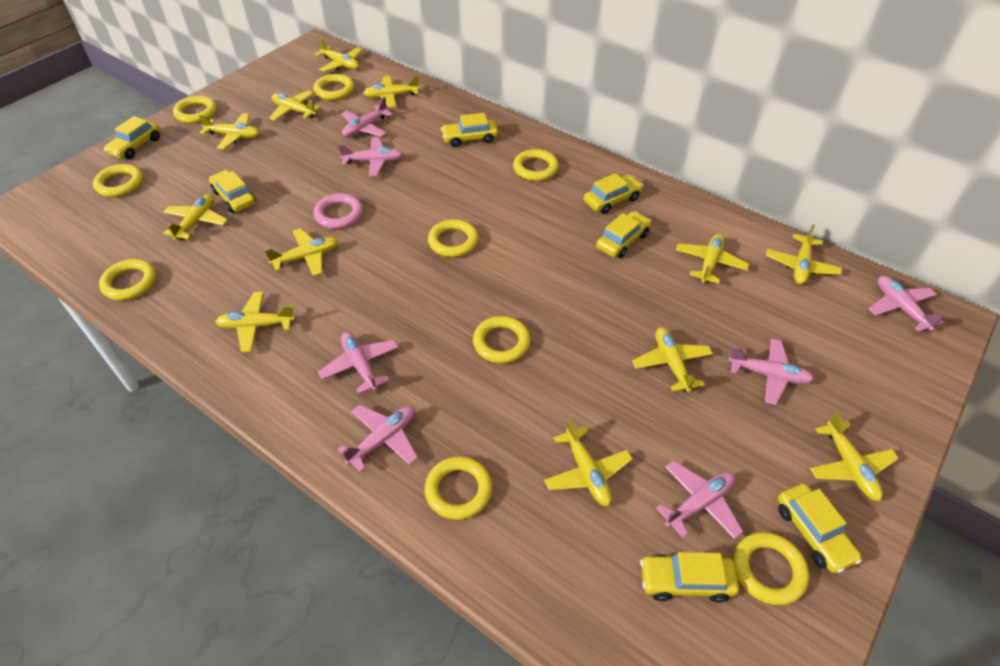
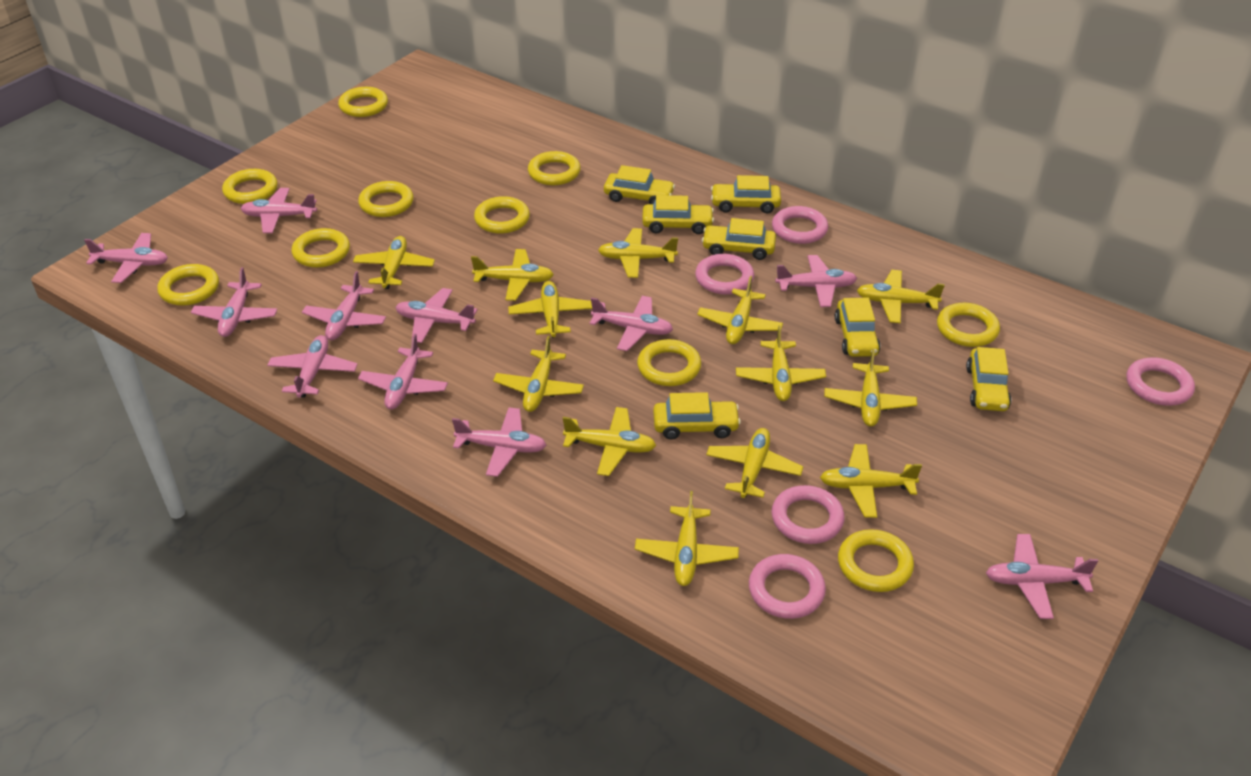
pink plane: [318,332,398,394] [337,404,418,472] [338,137,403,176] [341,97,393,137] [656,460,743,539] [728,338,814,405] [869,276,944,332] = 7 -> [84,233,168,283] [191,267,277,337] [240,188,317,233] [267,335,358,398] [302,271,386,340] [358,334,448,410] [395,288,478,343] [452,407,546,477] [589,296,673,351] [775,255,857,307] [986,534,1098,619] = 11
pink ring: [313,193,363,229] = 1 -> [695,254,754,295] [749,554,826,619] [771,485,845,544] [772,206,828,244] [1126,357,1195,406] = 5
yellow plane: [163,194,228,240] [198,113,260,149] [215,292,295,352] [264,228,339,276] [269,90,321,121] [315,38,362,72] [363,75,420,108] [544,418,633,506] [632,327,713,393] [676,234,749,284] [766,224,842,285] [810,411,899,501] = 12 -> [353,236,435,289] [471,249,554,301] [493,336,584,412] [508,281,592,338] [563,407,656,476] [598,228,678,278] [635,491,739,586] [697,276,783,344] [706,428,803,498] [736,325,826,401] [820,444,922,518] [824,348,917,427] [857,270,945,323] = 13
yellow ring: [93,164,143,197] [99,259,156,300] [173,96,217,124] [314,74,354,100] [425,456,492,520] [428,219,479,257] [473,316,530,363] [513,149,559,181] [733,532,809,605] = 9 -> [157,264,219,306] [222,169,278,204] [291,228,350,268] [338,87,388,117] [358,181,414,217] [474,196,530,234] [528,151,581,185] [637,339,701,386] [838,529,914,592] [937,303,1000,347] = 10

